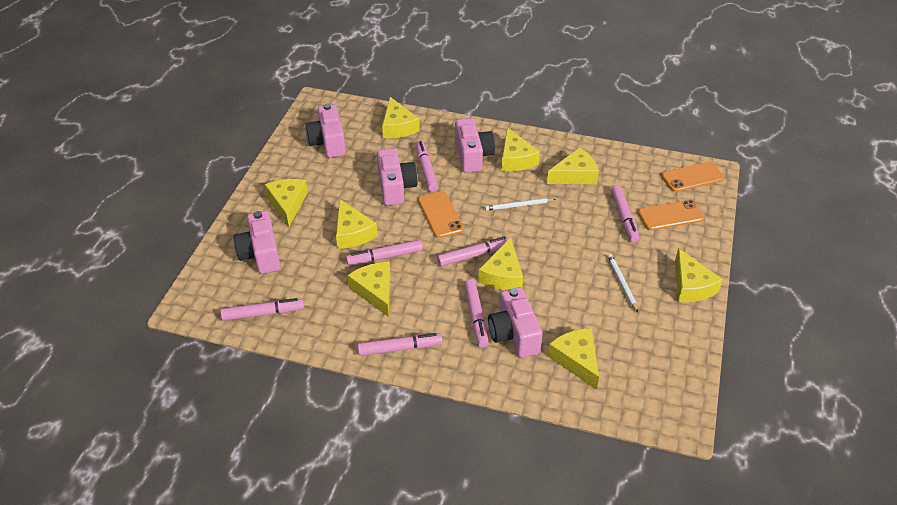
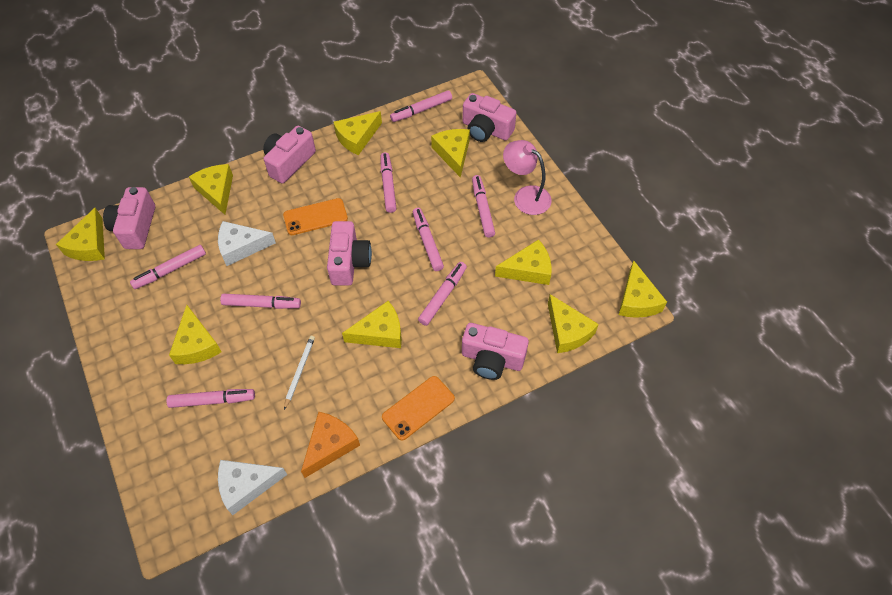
orange cheese: none = 0 -> [301,412,360,478] = 1
orange phone: [418,191,464,238] [638,200,704,230] [661,161,725,192] = 3 -> [283,198,348,235] [382,376,455,440] = 2
pink lamp: none = 0 -> [503,140,552,215] = 1
pink marker: [221,298,304,321] [346,240,423,265] [358,333,443,356] [416,141,438,192] [437,236,510,266] [464,279,489,348] [611,185,640,242] = 7 -> [130,245,206,289] [166,389,255,408] [220,294,301,309] [381,152,396,213] [390,90,452,122] [413,208,444,271] [418,262,467,326] [472,175,495,238] = 8
white cheese: none = 0 -> [218,221,276,266] [218,460,287,515] = 2
white pencil: [485,198,555,211] [607,254,638,312] = 2 -> [284,336,315,410] = 1

